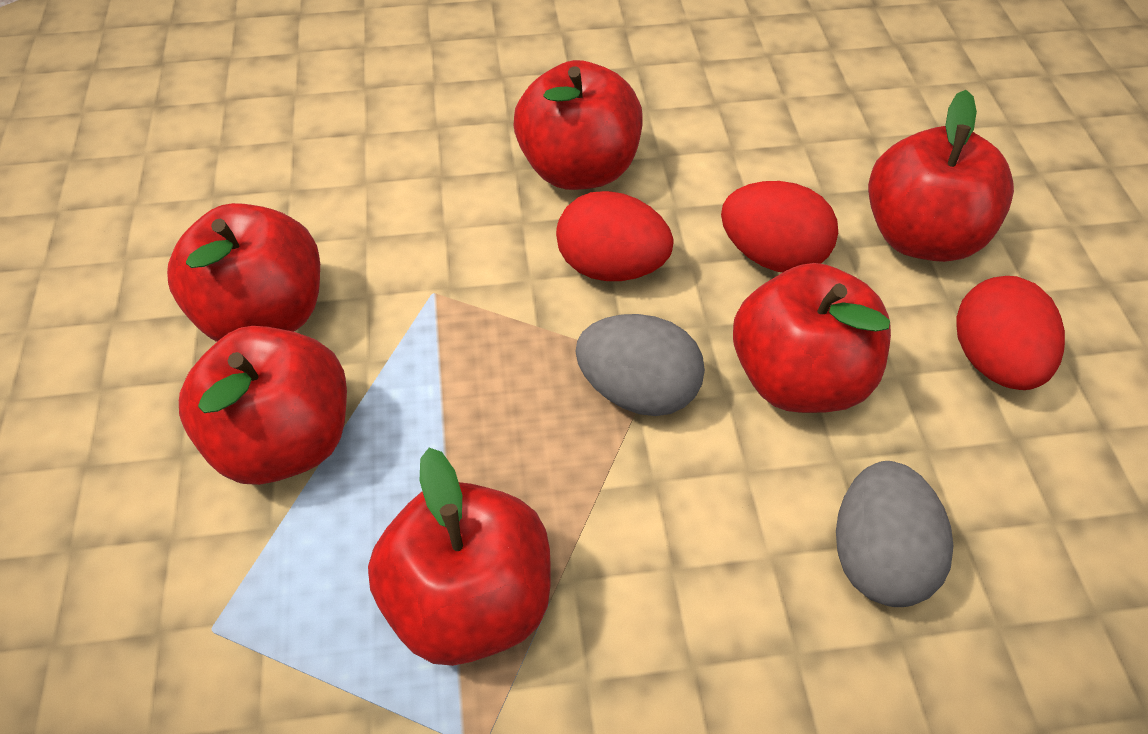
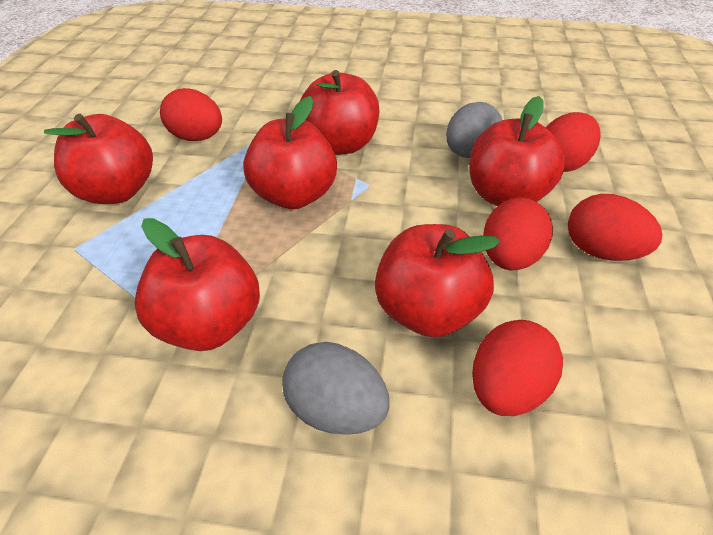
red egg: [556,191,674,281] [721,181,838,272] [956,276,1065,390] = 3 -> [160,88,222,141] [472,320,563,416] [483,198,553,270] [546,112,600,172] [568,194,663,261] = 5

